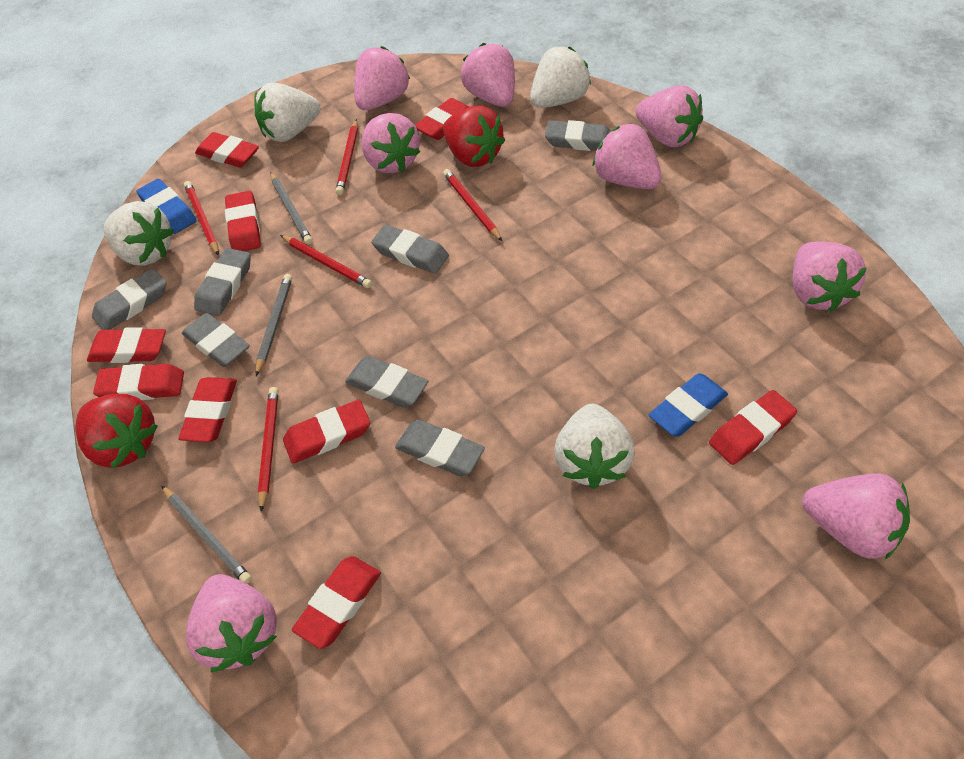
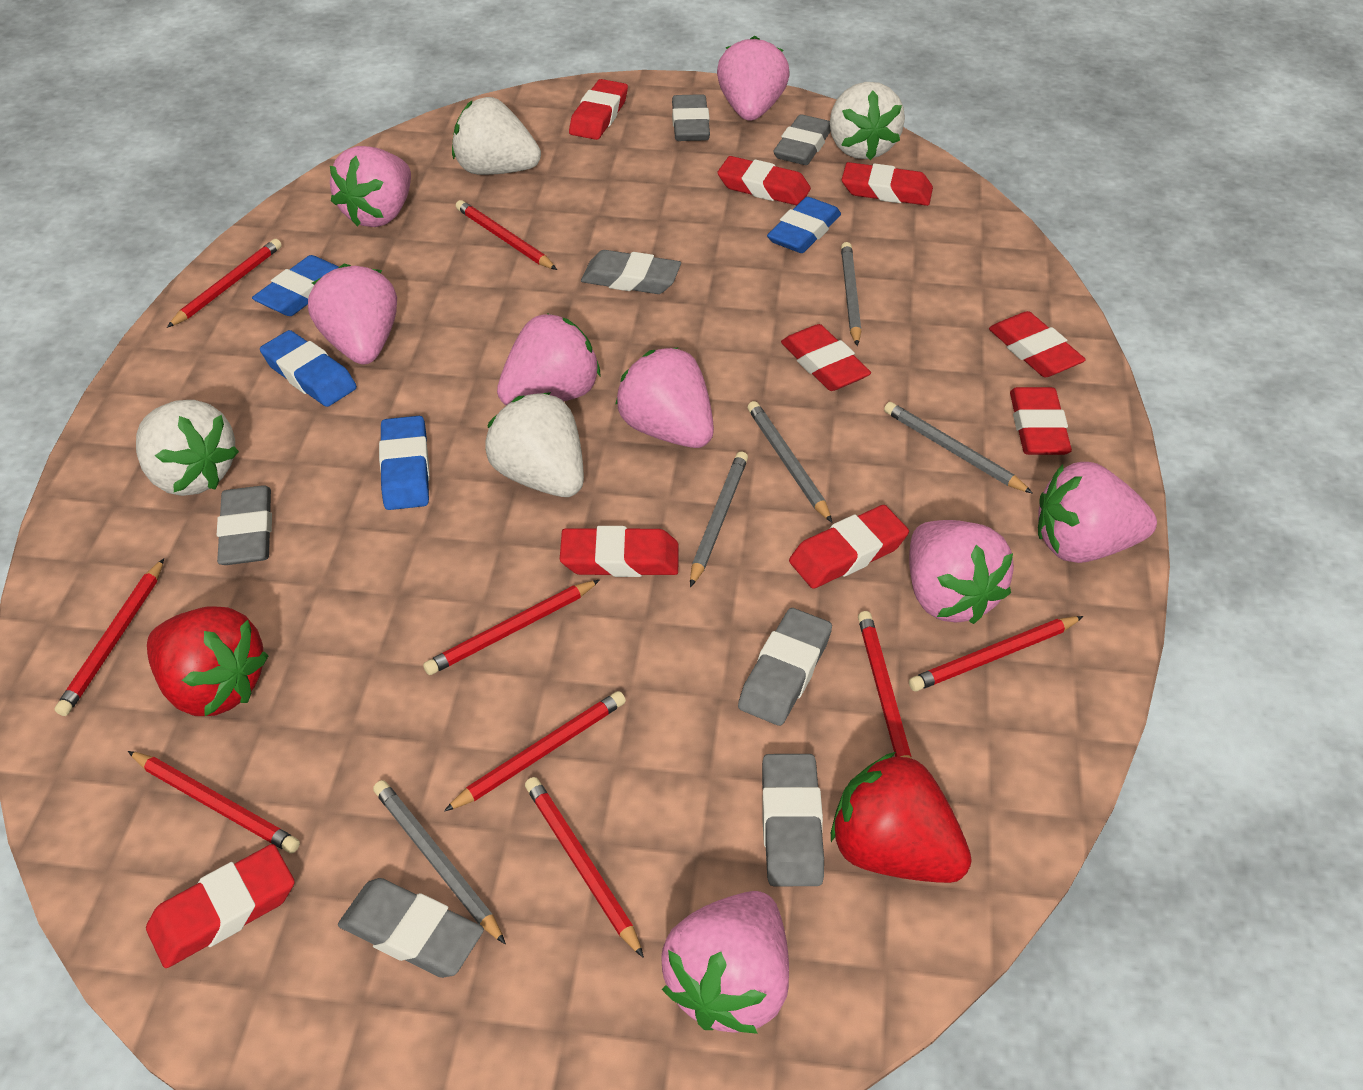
blue eraser: [136,179,197,234] [649,373,728,437] = 2 -> [252,255,339,316] [260,330,357,407] [379,416,430,510] [767,197,841,253] = 4
grey pencil: [161,485,252,584] [256,274,292,376] [270,172,313,245] = 3 -> [373,780,506,944] [690,452,748,587] [747,401,832,522] [841,242,861,346] [884,402,1033,494] = 5
red pencil: [184,181,219,255] [258,387,278,512] [280,235,372,288] [336,119,358,195] [443,169,502,241] = 5 -> [55,558,164,716] [128,751,300,854] [167,239,282,328] [423,580,600,675] [444,691,626,812] [456,200,557,270] [525,777,644,958] [858,611,912,759] [909,616,1083,691] = 9

